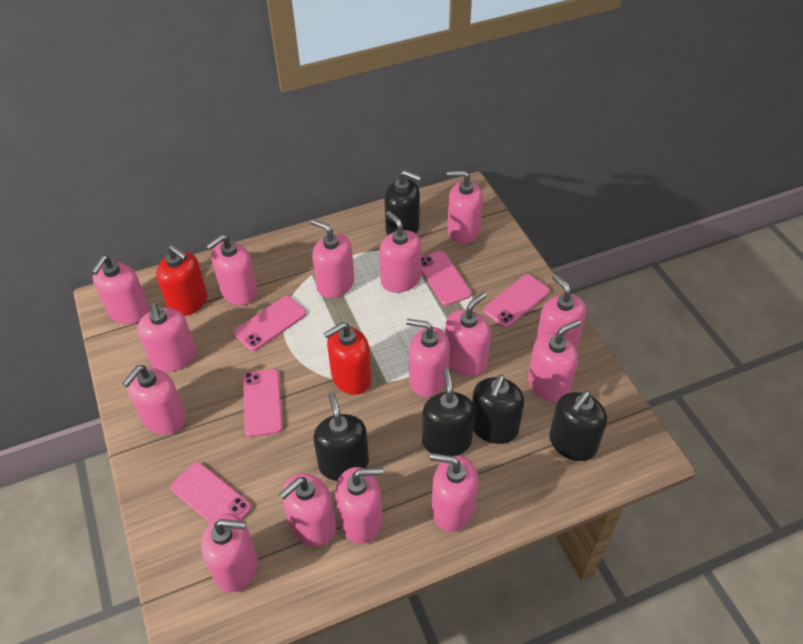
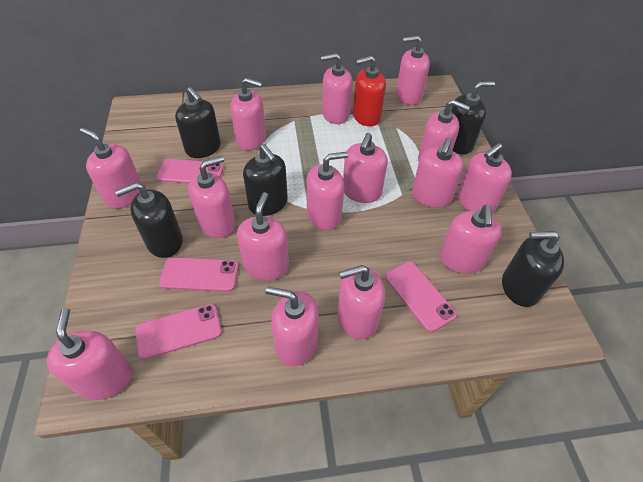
pink phone: [170,462,252,523] [234,296,306,351] [243,369,283,437] [421,251,472,306] [483,274,550,328] = 5 -> [135,304,222,360] [157,159,224,184] [159,257,239,292] [385,262,457,332] = 4
red soap dispenser: [156,245,207,316] [324,322,372,395] = 2 -> [353,56,386,126] = 1

